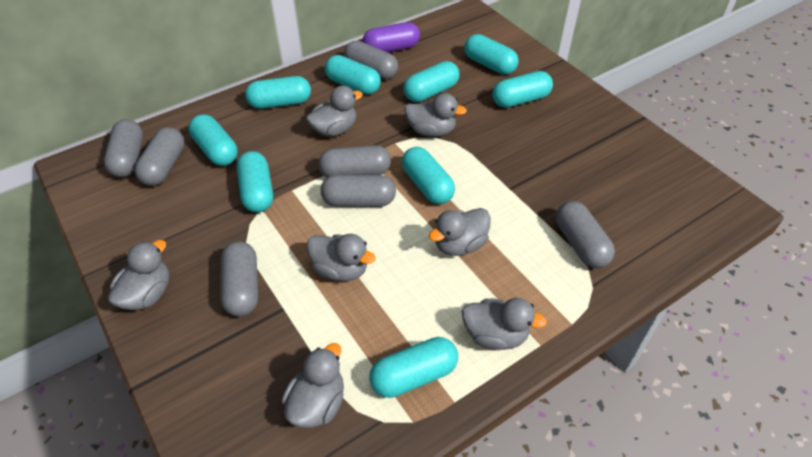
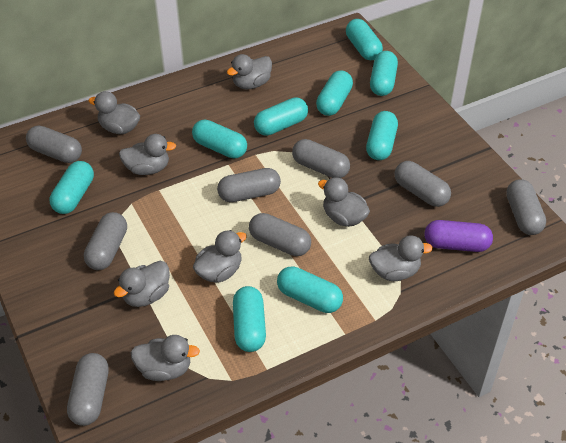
grey capsule: [104,119,143,177] [135,127,185,186] [221,241,258,317] [318,145,391,178] [321,175,396,207] [344,41,398,80] [556,201,615,268] = 7 -> [26,126,82,163] [67,353,109,426] [84,212,127,270] [217,168,281,202] [249,213,311,256] [292,139,350,178] [394,161,451,207] [506,179,546,235] = 8
grey duck: [108,240,169,310] [282,343,344,428] [306,86,363,137] [307,234,376,281] [404,93,467,137] [429,208,491,256] [462,298,547,350] = 7 -> [89,91,140,134] [114,261,170,307] [119,134,176,175] [131,335,200,381] [193,230,247,283] [227,54,272,89] [318,177,370,227] [369,235,433,281] = 8

